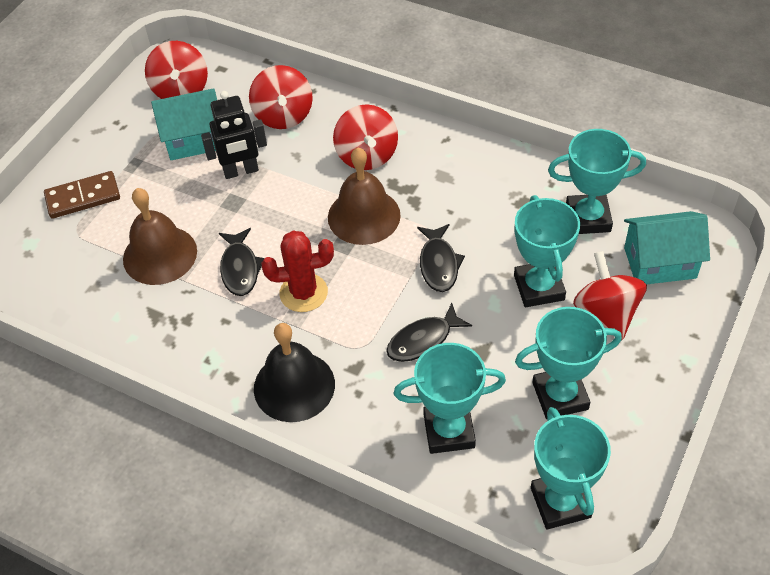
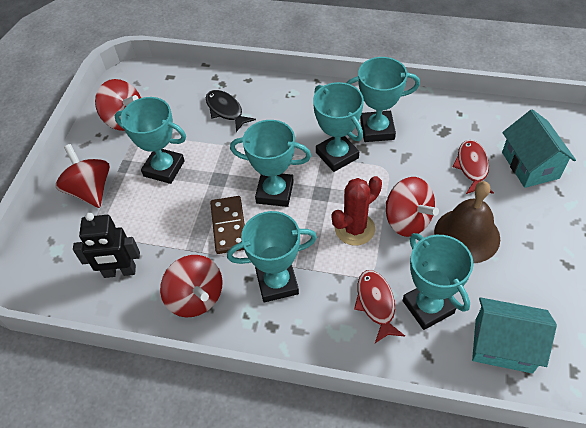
black bell: [254,323,335,422] = 1 -> none = 0
black fish: [219,228,265,296] [386,303,472,362] [417,224,465,292] = 3 -> [206,90,256,132] = 1
brown bell: [123,188,197,285] [328,147,401,245] = 2 -> [434,181,500,264] = 1
red fish: none = 0 -> [354,270,405,343] [452,140,494,194] = 2
turquoise trophy: [394,343,506,454] [514,195,580,307] [515,307,622,419] [531,407,611,530] [548,129,646,234] = 5 -> [114,97,186,184] [227,211,317,302] [230,120,311,207] [313,82,364,172] [346,57,420,142] [403,233,474,330] = 6

